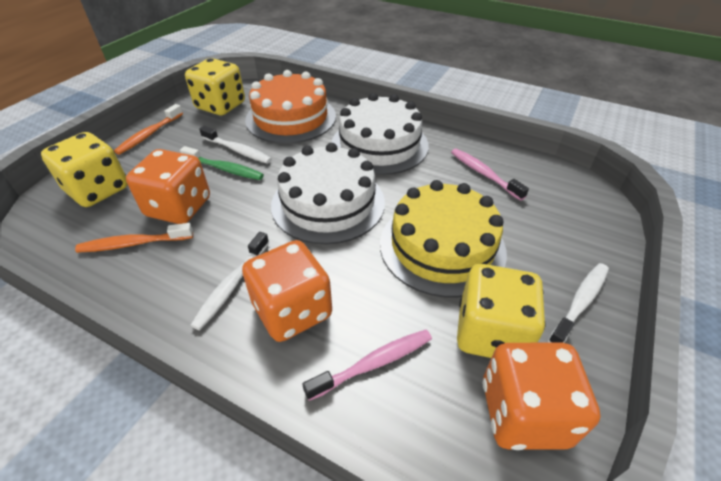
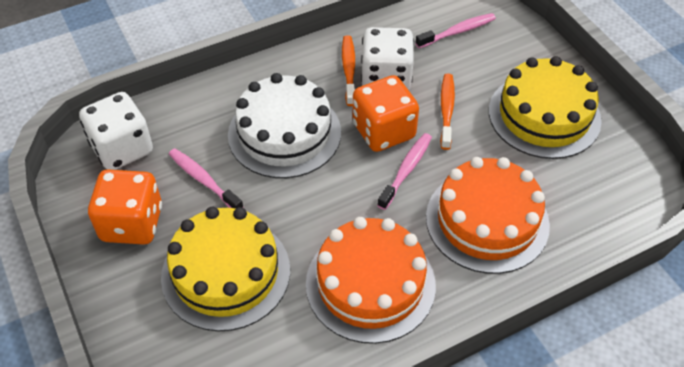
green toothbrush: [180,146,264,180] = 1 -> none = 0
orange cake: [245,70,336,144] = 1 -> [306,217,436,344] [426,157,550,274] = 2
orange dice: [126,149,210,224] [242,240,332,342] [483,343,601,450] = 3 -> [88,170,162,245] [352,75,419,152] = 2
pink toothbrush: [302,330,432,401] [451,148,529,201] = 2 -> [169,148,243,208] [377,133,432,210] [415,13,496,48] = 3
white cake: [271,143,385,244] [331,93,429,175] = 2 -> [228,73,341,178] = 1
white dice: none = 0 -> [79,92,153,170] [361,27,414,90] = 2
white toothbrush: [190,232,269,330] [199,126,272,164] [548,263,609,343] = 3 -> none = 0
yellow cake: [380,180,507,297] = 1 -> [161,206,290,331] [489,56,602,159] = 2
yellow dice: [41,132,128,207] [185,58,245,115] [457,264,546,358] = 3 -> none = 0

